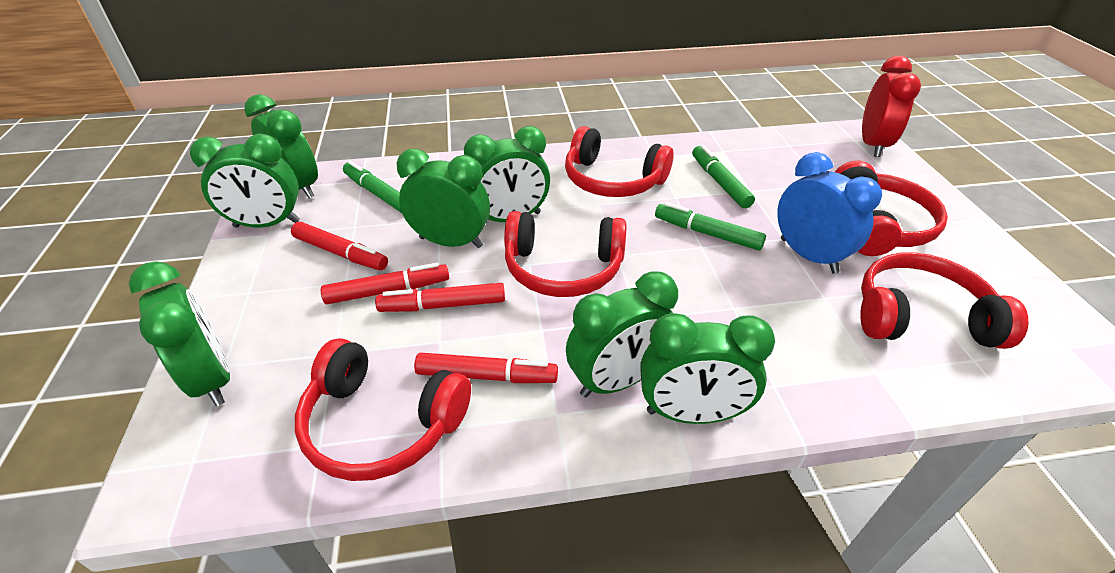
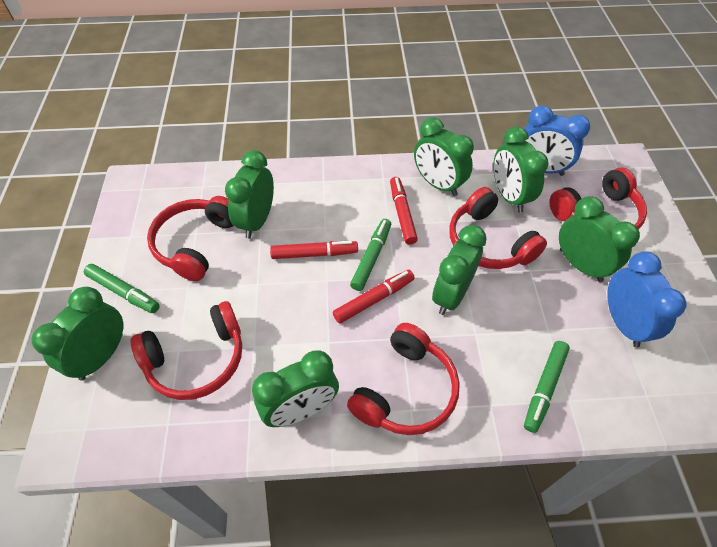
blue clock: [777,152,882,274] = 1 -> [524,106,590,176] [607,251,686,347] = 2
red clock: [862,56,921,157] = 1 -> none = 0
red marker: [291,222,388,270] [321,263,449,304] [375,283,505,312] [414,353,558,383] = 4 -> [270,241,358,259] [333,270,415,323] [390,177,418,245] = 3

